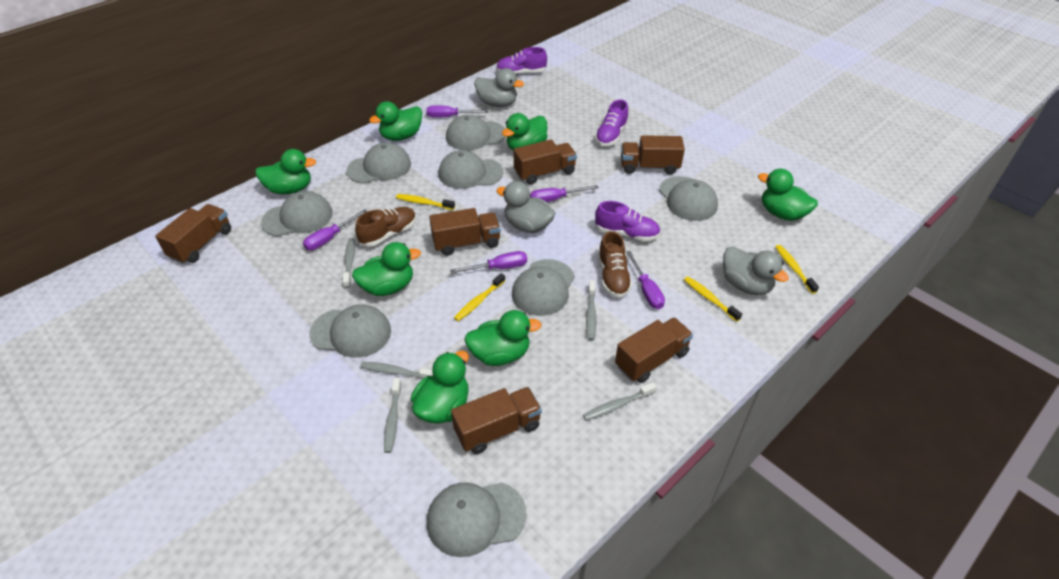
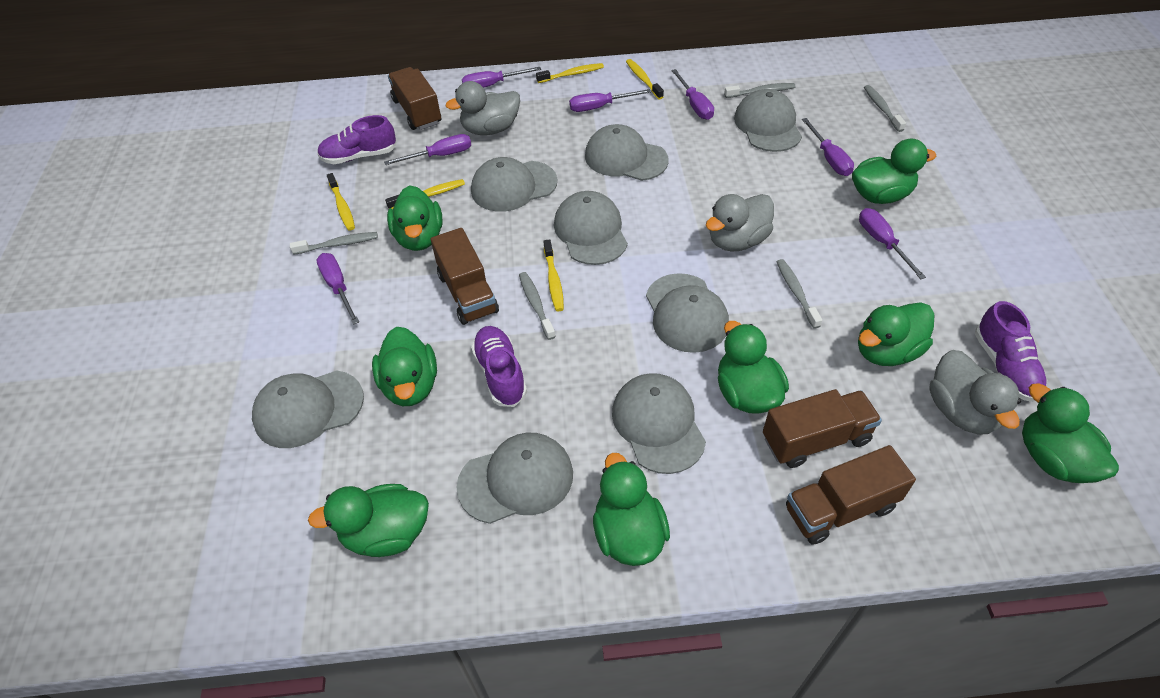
brown shoe: [355,207,416,247] [598,231,632,298] = 2 -> none = 0
brown truck: [155,204,231,264] [429,208,501,256] [451,387,542,454] [514,139,577,184] [615,318,693,383] [621,135,685,175] = 6 -> [388,67,441,130] [431,228,499,325] [763,389,882,468] [786,445,916,545] = 4
green duck: [255,149,316,194] [352,242,421,296] [369,101,422,141] [411,351,469,424] [464,310,542,366] [502,113,548,151] [758,169,818,221] = 7 -> [308,484,429,557] [372,327,437,406] [387,185,443,251] [593,453,670,566] [718,321,789,414] [852,138,936,204] [858,302,934,366] [1022,383,1119,483] = 8
purple screwdriver: [303,209,367,250] [426,105,488,117] [450,251,527,274] [530,185,599,202] [626,251,665,309] = 5 -> [316,253,359,325] [384,134,471,165] [462,67,541,88] [569,89,651,112] [671,69,714,120] [802,118,854,176] [859,208,926,279] = 7
yellow toothbrush: [396,194,455,210] [454,273,505,321] [684,277,742,322] [775,245,819,294] = 4 -> [327,173,355,231] [385,179,465,209] [536,63,604,83] [543,239,564,312] [626,59,664,99] = 5

